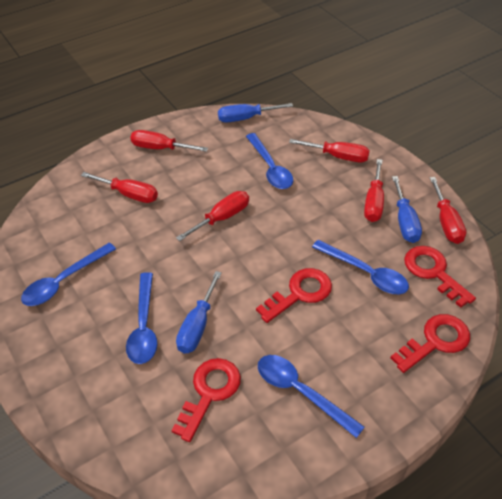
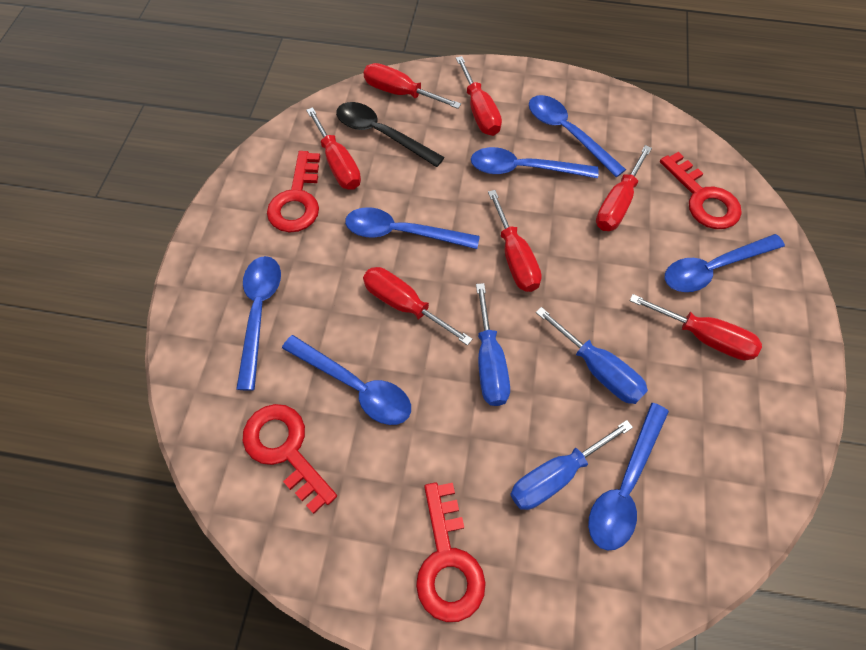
black spoon: none = 0 -> [336,102,445,167] = 1
blue spoon: [21,243,116,306] [126,272,157,364] [246,133,293,189] [258,355,365,438] [312,240,409,294] = 5 -> [236,256,281,391] [282,335,411,425] [345,207,480,249] [471,147,599,178] [529,95,626,177] [588,403,669,551] [665,234,785,292] = 7
red screwdriver: [81,172,158,203] [130,130,208,152] [176,191,249,241] [289,139,370,162] [364,159,384,222] [430,177,466,244] = 6 -> [306,107,361,190] [363,63,461,109] [363,267,472,346] [456,56,502,136] [488,190,542,292] [596,145,652,231] [630,294,762,360] = 7

